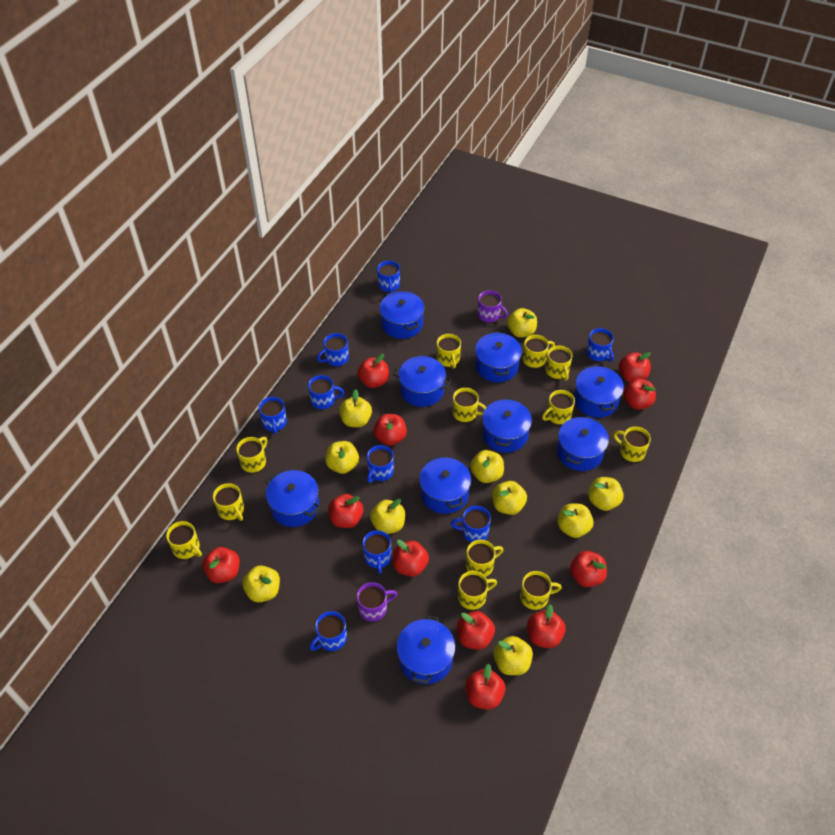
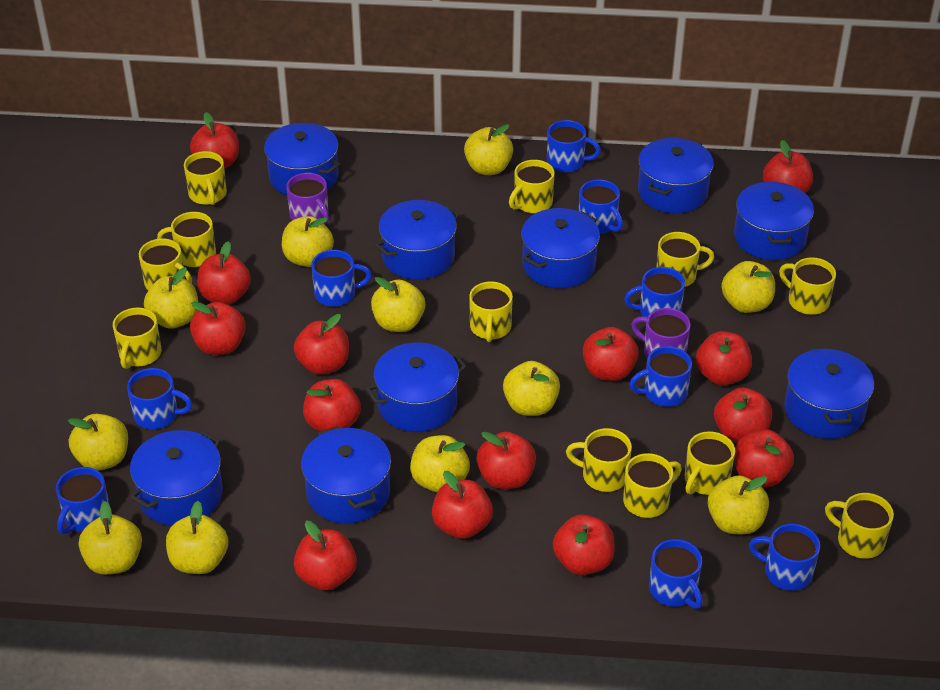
red apple: [202,547,240,583] [328,494,363,528] [358,354,389,388] [374,414,407,446] [393,540,429,577] [457,611,495,650] [465,664,505,709] [527,604,566,648] [570,551,607,587] [619,352,651,382] [623,379,656,410] = 11 -> [190,112,239,169] [190,301,246,355] [197,241,251,305] [294,314,349,375] [294,521,357,590] [303,379,361,432] [432,471,493,539] [477,432,536,489] [553,515,615,575] [583,327,639,381] [696,331,752,386] [714,387,772,443] [734,429,794,487] [763,140,813,193] = 14
yellow apple: [242,566,280,602] [325,441,359,474] [339,389,372,427] [370,499,405,534] [470,450,504,483] [492,481,527,515] [494,636,533,675] [507,308,537,338] [557,503,594,538] [588,477,624,511] = 10 -> [68,414,128,471] [79,501,142,575] [144,267,198,329] [166,501,228,574] [282,216,334,267] [371,277,425,332] [410,435,470,492] [464,124,513,175] [503,361,560,416] [708,475,769,534] [721,261,775,313] = 11

